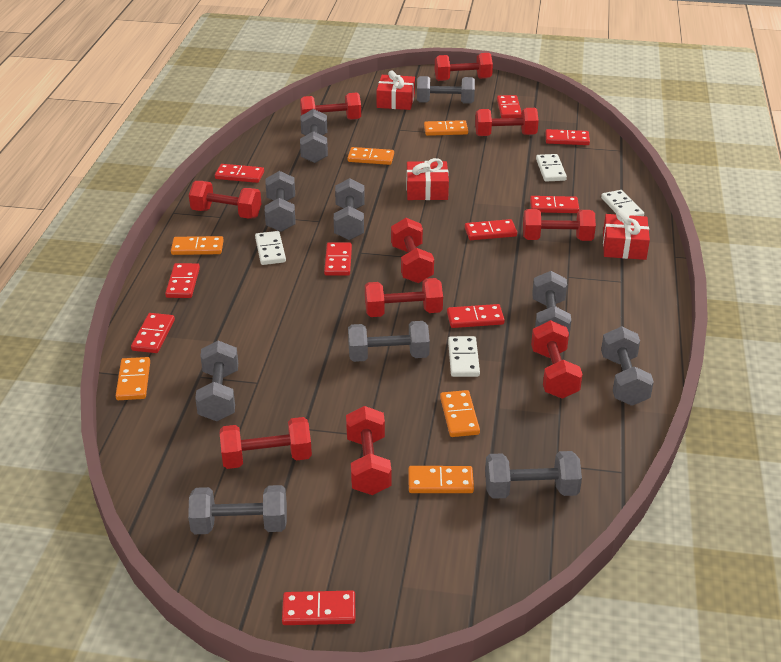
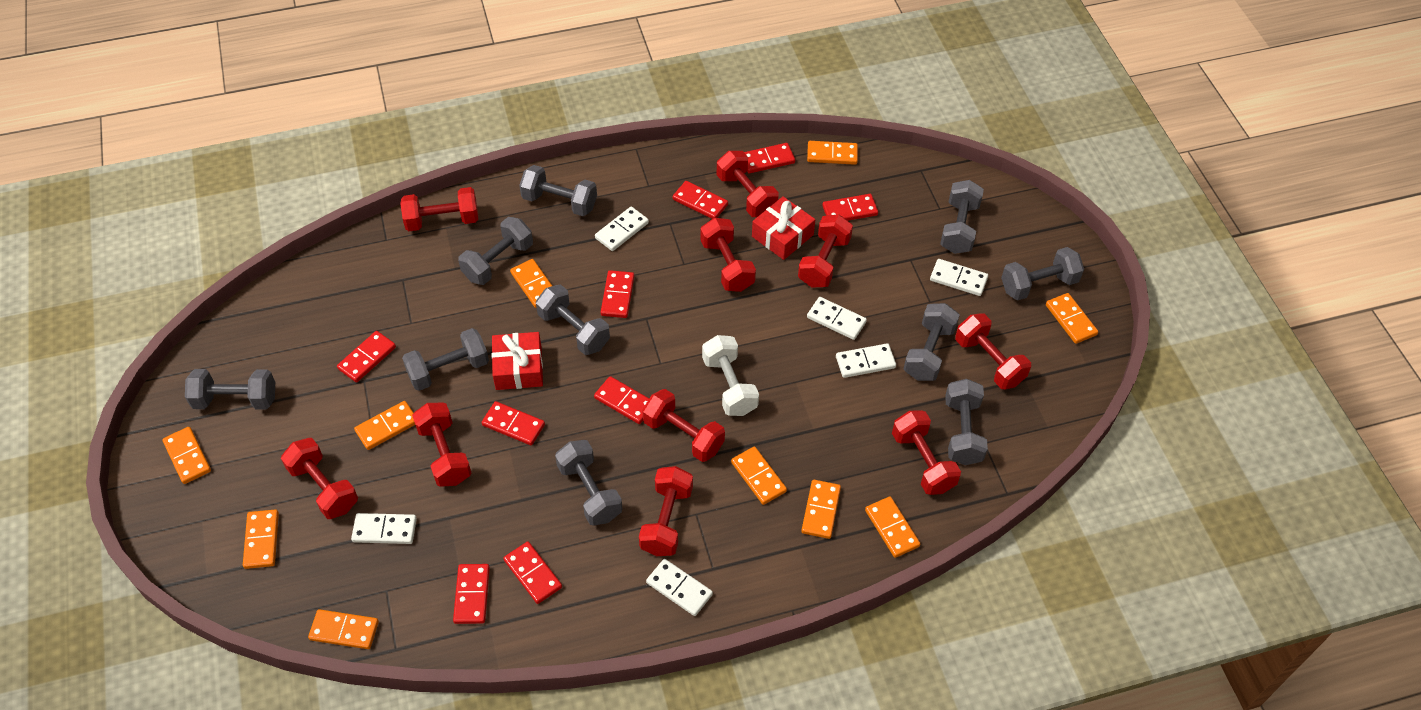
orange domino: [116,357,150,400] [171,236,224,255] [347,147,394,165] [408,466,474,493] [424,120,468,136] [440,390,480,437] = 6 -> [162,427,211,484] [243,509,279,569] [308,609,379,649] [354,401,415,450] [510,259,552,308] [731,447,787,505] [801,480,841,539] [807,141,858,165] [865,496,920,558] [1046,293,1098,344] = 10
red domino: [131,313,175,353] [165,263,200,298] [215,164,264,183] [282,591,355,625] [324,242,352,276] [447,304,505,328] [465,219,517,240] [497,95,522,118] [530,196,579,213] [545,129,590,145] = 10 -> [337,331,396,382] [453,564,490,624] [482,401,545,445] [504,541,562,604] [594,376,649,424] [601,270,634,318] [673,181,728,219] [744,143,795,173] [822,194,878,221] = 9
red gift: [377,71,415,110] [407,158,449,200] [603,211,650,260] = 3 -> [492,332,543,390] [752,196,815,260] = 2
white domino: [255,231,286,265] [448,336,480,377] [536,154,567,182] [601,190,644,216] = 4 -> [351,513,417,544] [595,207,649,251] [646,559,713,616] [807,297,867,340] [836,343,896,378] [930,259,988,296] = 6
white dumbbell: none = 0 -> [702,335,759,416] = 1

